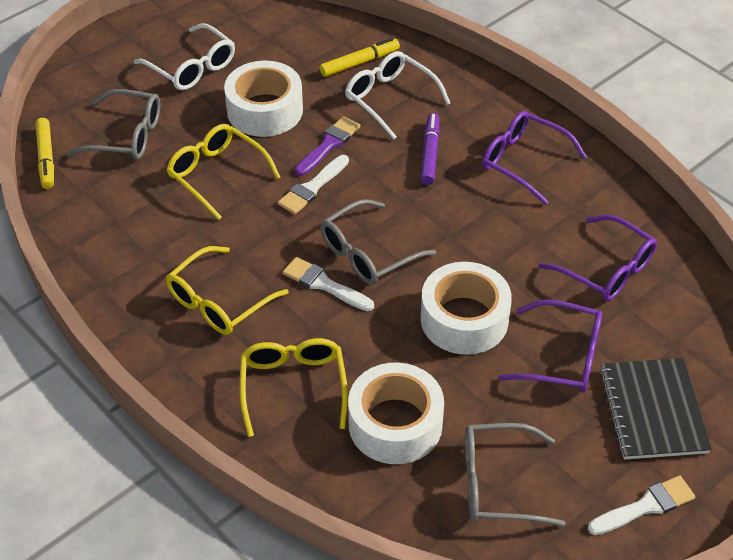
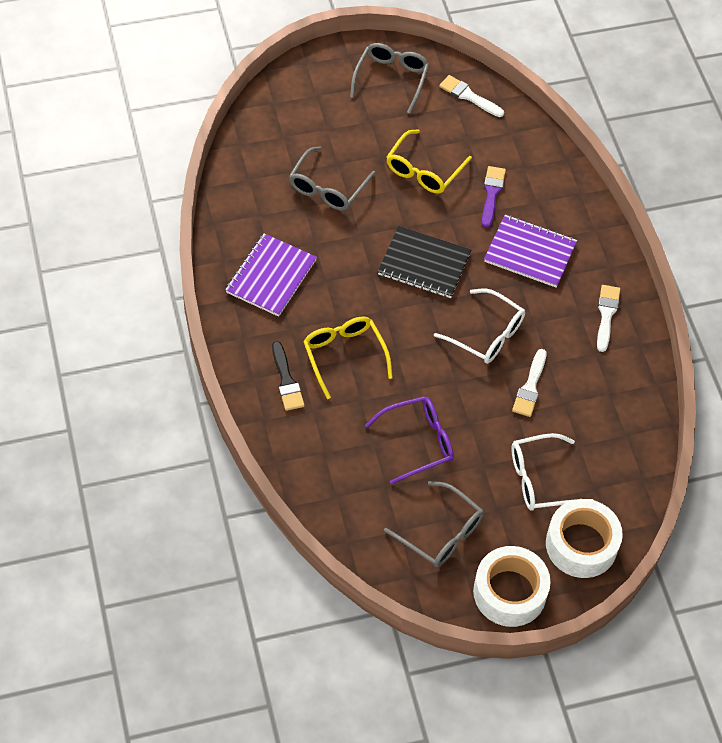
black brush: none = 0 -> [272,341,304,411] = 1
purple glasses: [482,111,587,205] [498,299,602,393] [538,215,657,301] = 3 -> [365,396,454,485] = 1
purple marker: [420,113,440,185] = 1 -> none = 0
purple notebook: none = 0 -> [225,233,317,317] [484,215,577,288] = 2
white tape: [224,61,303,137] [348,363,444,464] [421,262,512,355] = 3 -> [473,546,551,627] [546,499,623,578] = 2
yellow glasses: [166,246,289,335] [167,124,280,220] [240,338,348,437] = 3 -> [303,317,393,399] [387,129,472,194] = 2
yellow marker: [35,118,54,189] [320,38,400,77] = 2 -> none = 0

